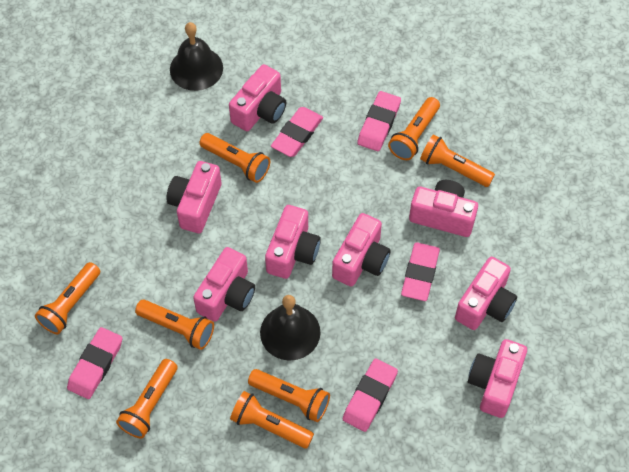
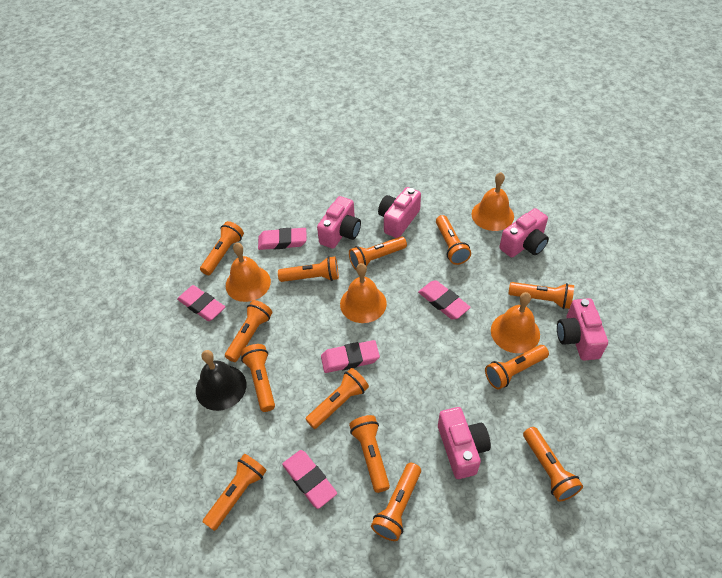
black bell: [170,22,223,91] [260,295,320,361] = 2 -> [196,350,246,411] = 1
orange bell: none = 0 -> [226,243,271,302] [340,263,387,323] [472,172,514,231] [491,292,540,353] = 4
orange flashlight: [35,262,100,334] [116,359,177,438] [135,299,214,350] [199,133,270,183] [230,391,314,449] [248,369,330,422] [388,97,440,160] [420,134,495,187] = 8 -> [200,221,244,275] [203,454,267,531] [225,300,272,362] [241,344,275,412] [278,256,339,282] [306,368,369,429] [349,236,407,270] [349,415,390,493] [371,463,421,541] [436,215,471,265] [485,345,549,389] [509,282,574,309] [523,427,583,502] = 13
pink camera: [167,161,221,233] [193,247,255,321] [229,64,286,131] [265,205,321,279] [332,213,391,287] [409,180,478,237] [455,257,517,330] [468,339,527,418] = 8 -> [317,196,361,249] [378,187,421,238] [438,407,491,479] [499,208,549,258] [557,298,608,361] = 5

